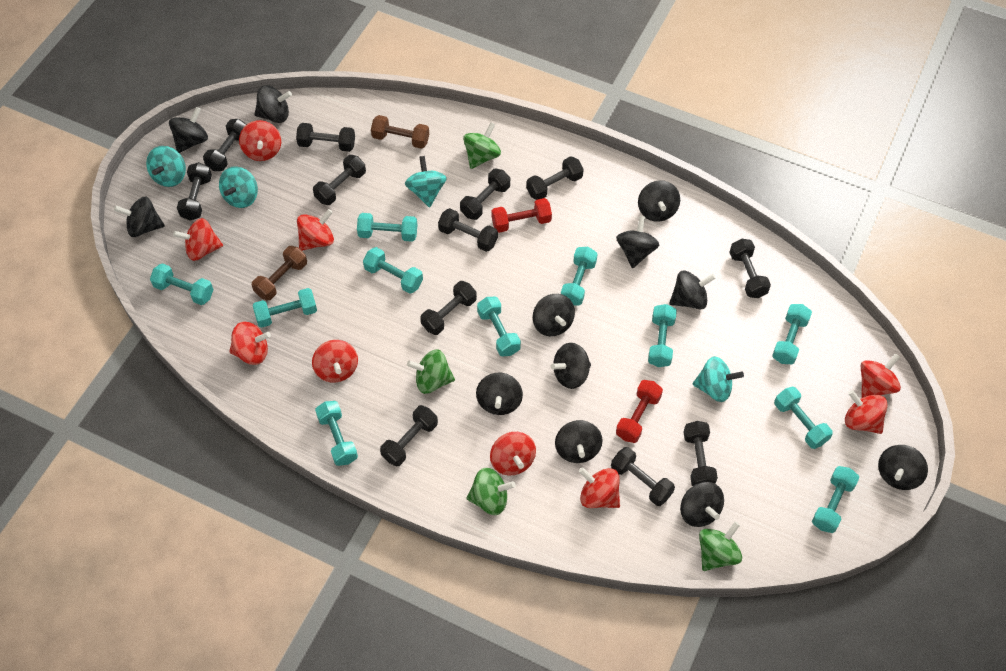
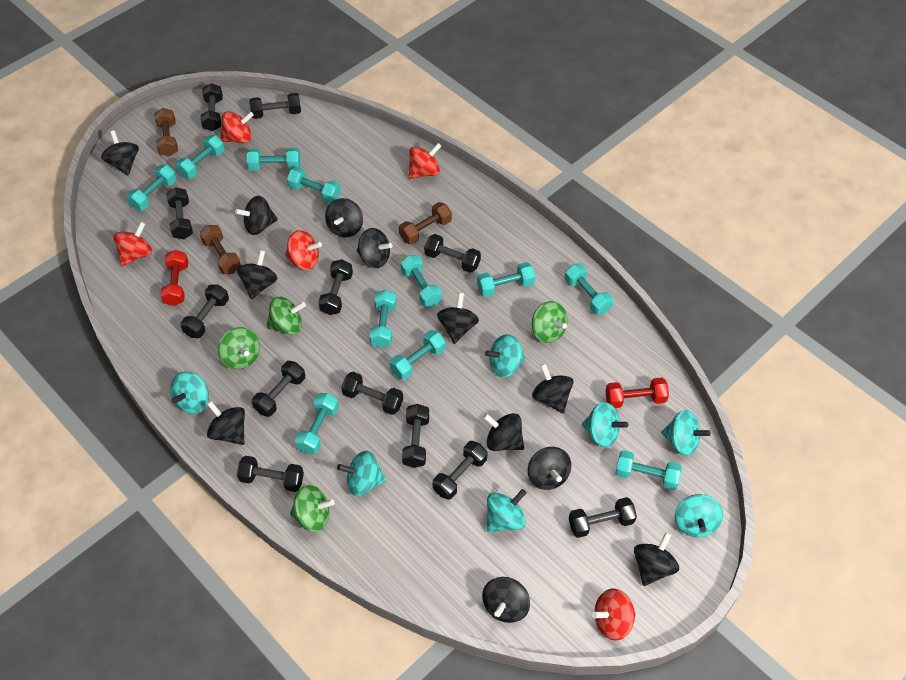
brown dumbbell: [252,246,307,301] [371,115,429,149] = 2 -> [154,108,178,156] [200,225,241,274] [399,202,452,245] = 3
red spinning top: [173,218,223,261] [229,322,271,365] [239,120,281,161] [297,209,334,251] [312,340,358,383] [490,432,536,475] [579,467,620,508] [845,390,888,434] [861,353,901,398] = 9 -> [113,222,152,266] [220,111,254,143] [285,230,322,270] [408,143,441,179] [592,589,636,641] = 5
turquoise spinning top: [146,146,186,187] [219,166,258,208] [405,156,447,207] [692,356,744,402] = 4 -> [170,372,209,414] [337,451,386,496] [485,334,525,378] [487,489,526,532] [582,402,628,447] [661,410,711,456] [675,494,723,537] = 7

